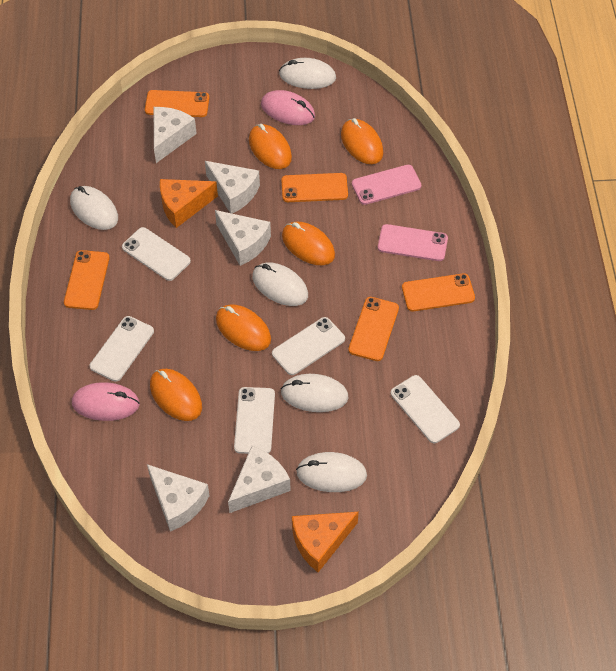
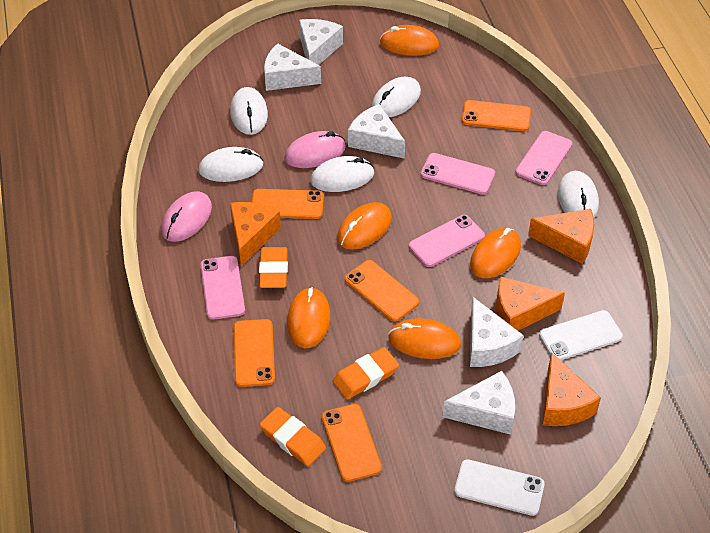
orange cheese: [160,179,218,228] [292,512,359,572] = 2 -> [230,202,281,266] [496,277,565,331] [528,209,594,264] [543,352,601,426] = 4
orange eraser: none = 0 -> [259,247,288,288] [260,407,326,466] [333,347,399,400] = 3
pink phone: [352,165,421,205] [378,224,448,261] = 2 -> [200,256,245,320] [409,215,485,267] [421,153,495,194] [516,131,573,185] = 4
white phone: [90,316,154,382] [122,227,191,281] [234,387,275,454] [272,317,345,375] [391,375,460,443] = 5 -> [454,459,545,516] [539,310,623,360] = 2

